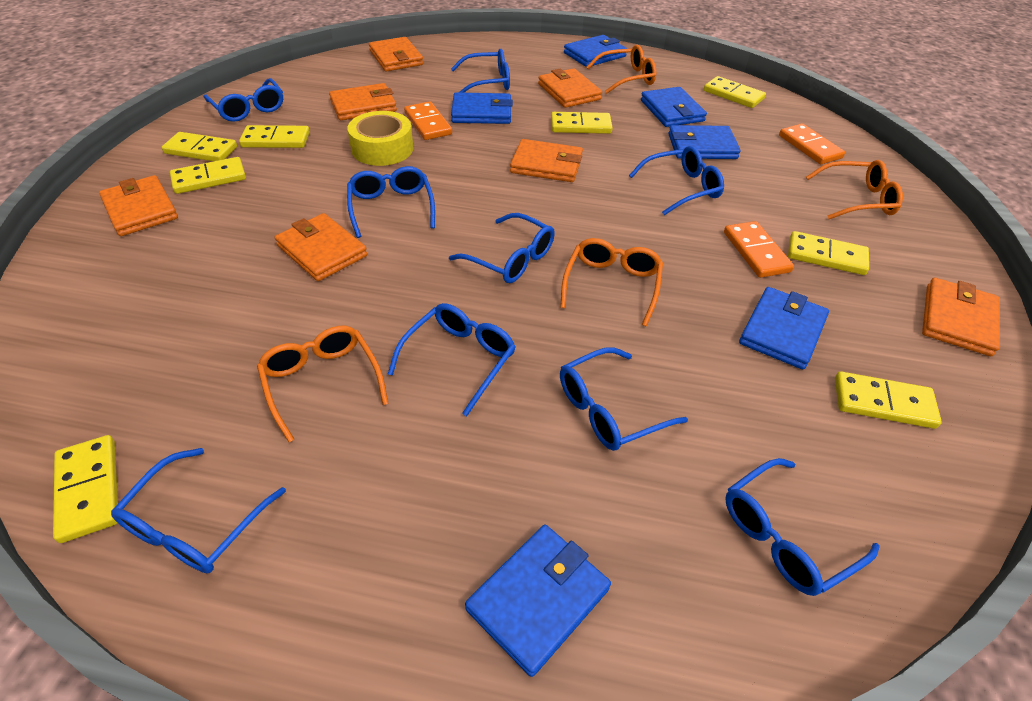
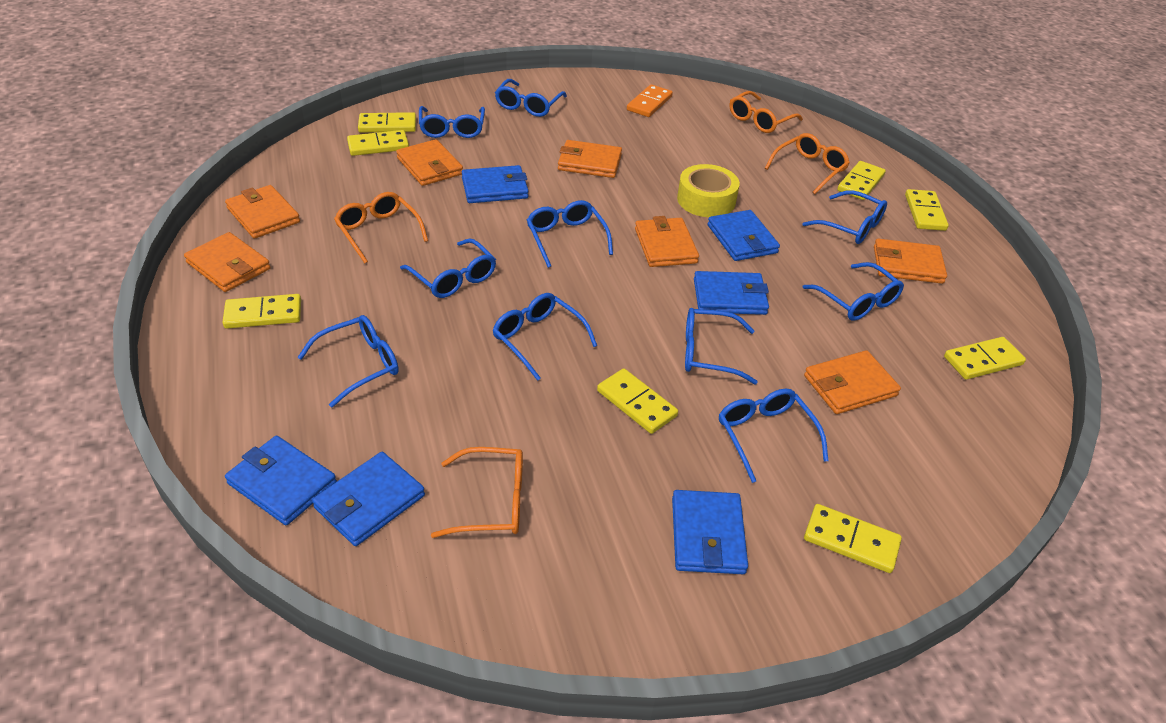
blue glasses: [111,448,286,573] [204,78,283,122] [347,166,435,238] [388,303,516,416] [449,213,555,283] [451,49,510,93] [560,347,688,451] [629,146,724,215] [725,458,880,596] = 9 -> [298,315,399,408] [400,238,496,298] [419,106,485,138] [492,293,597,381] [495,79,567,117] [527,200,613,268] [685,308,758,385] [719,389,829,483] [802,190,887,244] [802,262,904,321] = 10
orange domino: [404,101,452,140] [724,221,794,278] [779,124,845,164] = 3 -> [627,84,673,117] = 1

